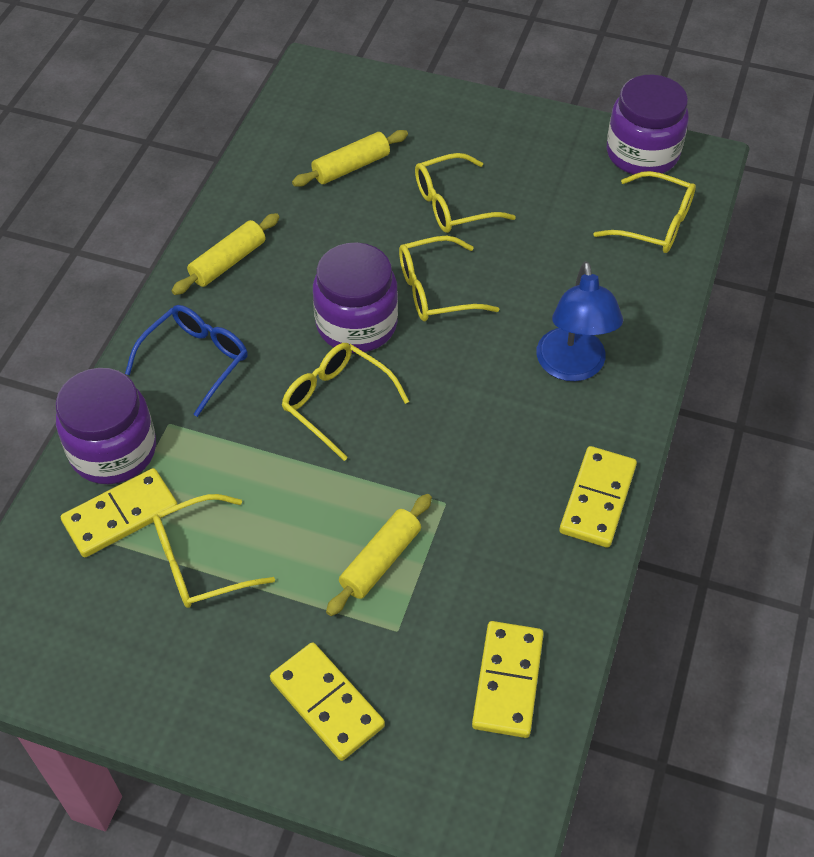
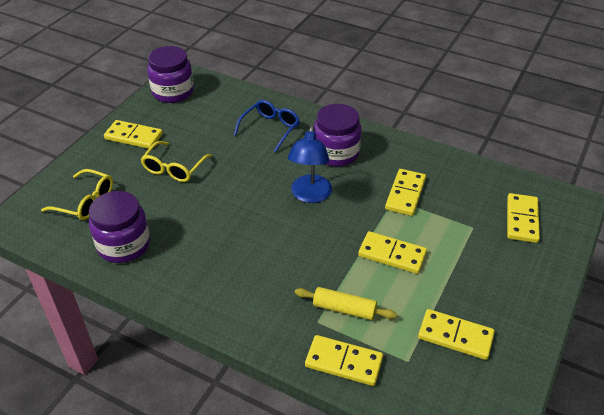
yellow domino: [61,468,178,557] [270,642,385,761] [472,621,544,738] [560,446,637,548] = 4 -> [104,120,163,149] [305,335,383,386] [358,231,427,274] [385,169,426,216] [418,309,495,360] [507,193,540,243] = 6
yellow glasses: [153,494,275,608] [282,343,409,461] [399,236,499,321] [415,153,516,233] [593,171,696,253] = 5 -> [41,169,113,220] [141,141,212,182] = 2
yellow rolling pin: [172,213,280,295] [292,130,408,187] [326,494,432,616] = 3 -> [295,287,397,320] = 1

